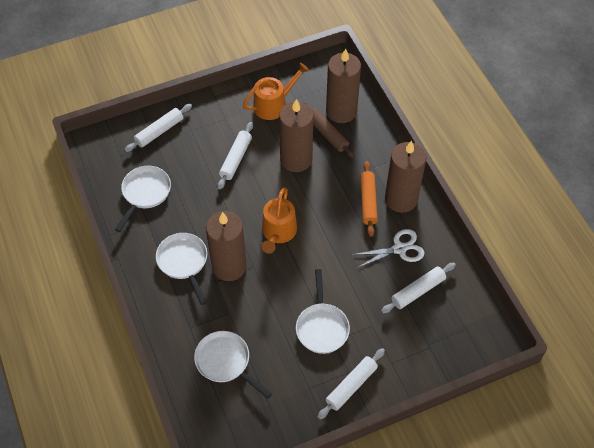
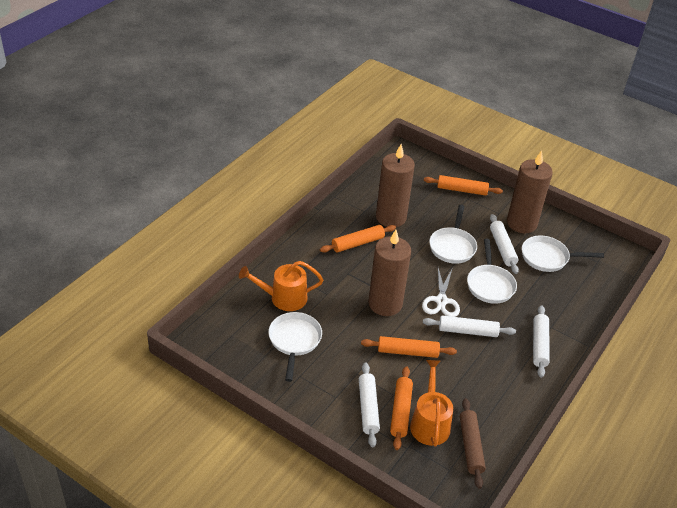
brown candle: [206,211,247,281] [279,99,313,172] [326,49,361,123] [385,140,426,213] = 4 -> [369,230,411,316] [376,144,415,227] [507,150,553,233] = 3
orange rolling pin: [360,161,378,237] = 1 -> [320,225,396,253] [361,336,457,358] [390,366,413,450] [424,175,503,196] = 4

